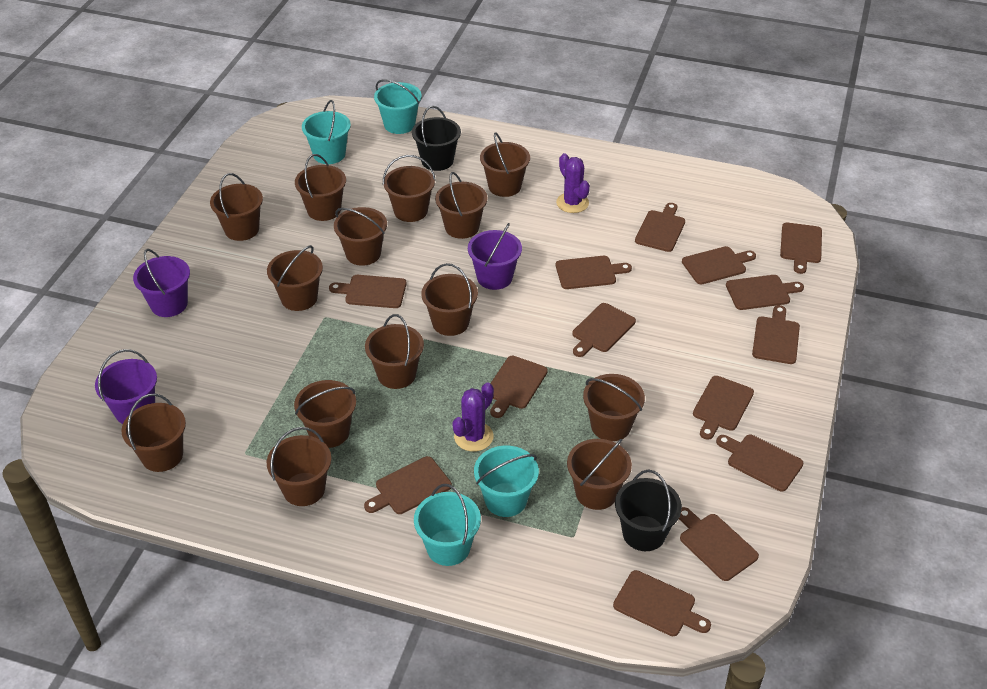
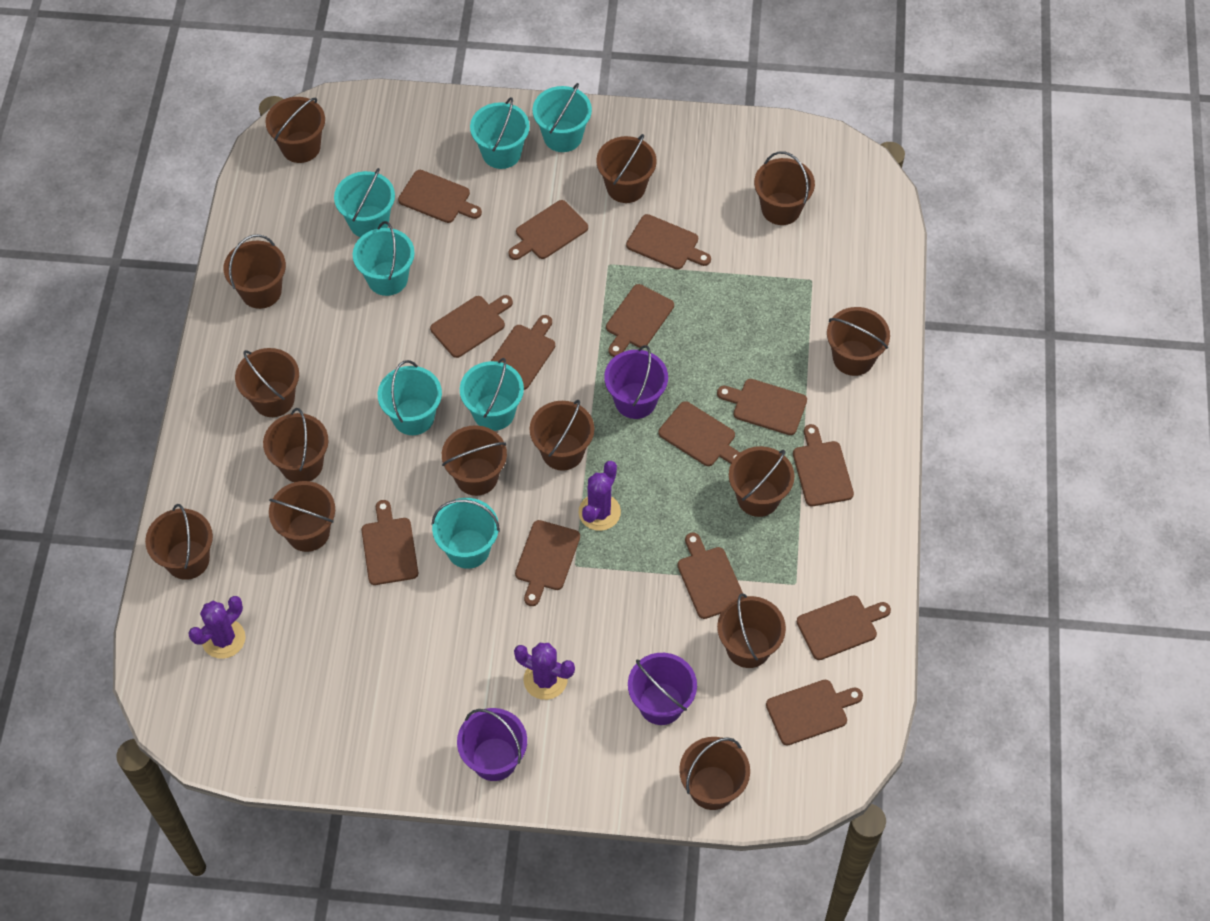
black bucket: [412,106,461,171] [615,470,682,551] = 2 -> none = 0
purple cactus: [452,383,494,452] [556,153,590,213] = 2 -> [188,596,245,659] [514,643,575,700] [579,461,621,531] = 3
turquoise bucket: [302,100,351,164] [374,79,422,134] [414,484,481,566] [474,445,539,517] = 4 -> [334,168,395,237] [353,221,415,296] [378,360,442,435] [431,498,500,569] [460,358,524,431] [470,97,530,169] [532,83,592,152] = 7

